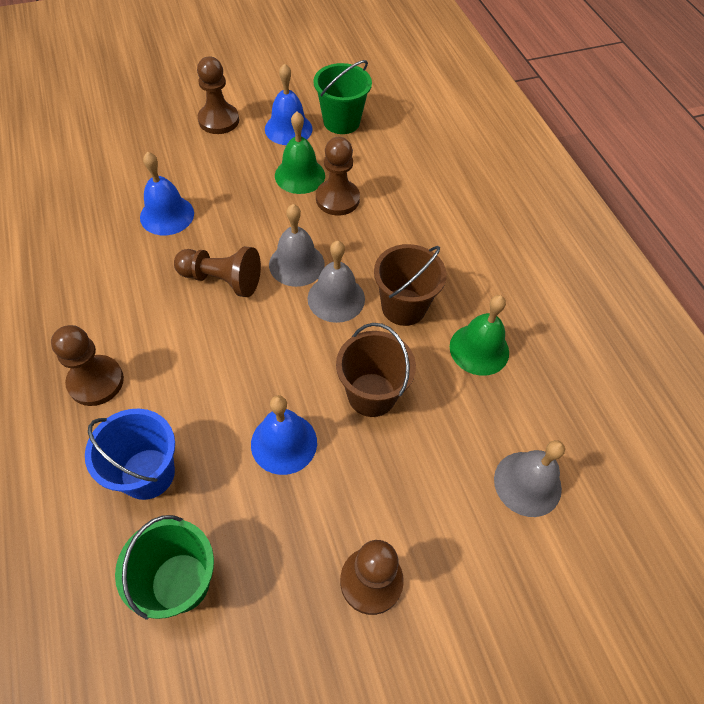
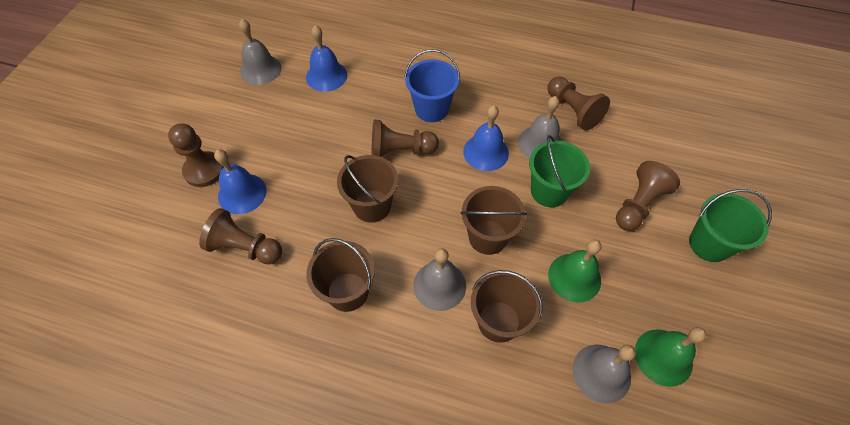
brown bucket: [336,323,416,417] [374,244,447,326] = 2 -> [307,238,375,312] [337,155,398,223] [460,186,527,255] [471,270,543,343] = 4
grey bell: [269,204,325,287] [308,241,365,323] [494,440,565,517] = 3 -> [239,19,282,85] [413,248,466,311] [518,96,562,159] [573,345,636,403] = 4

